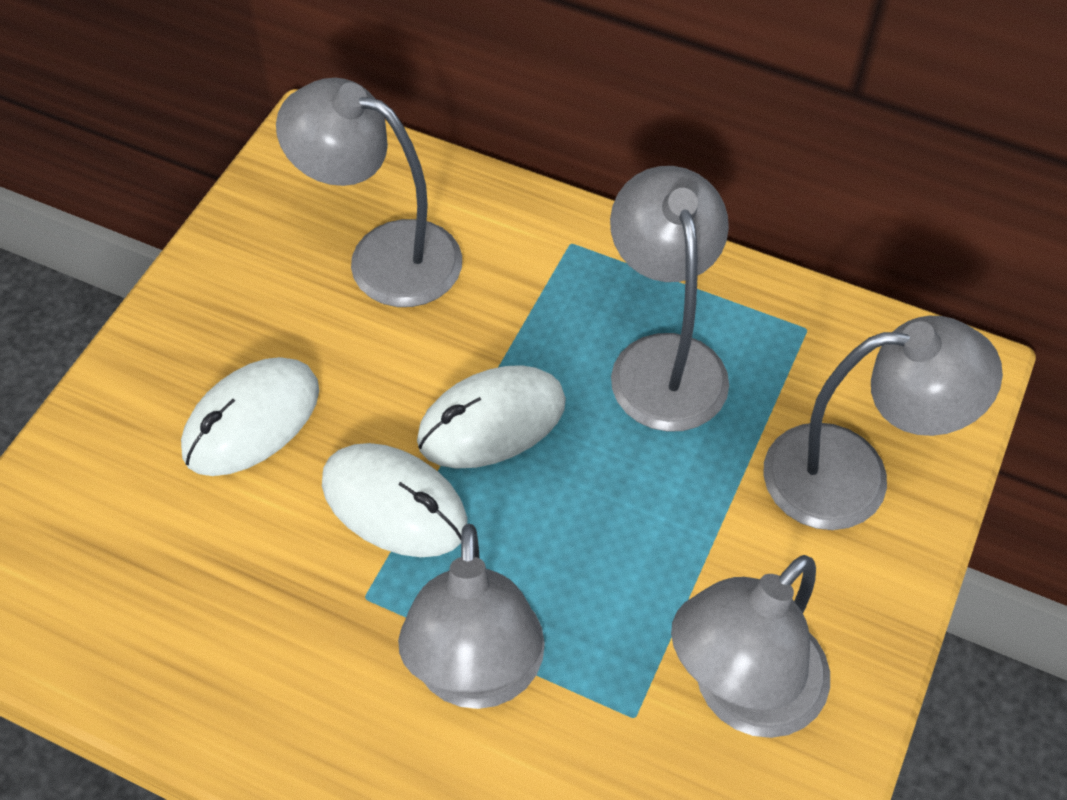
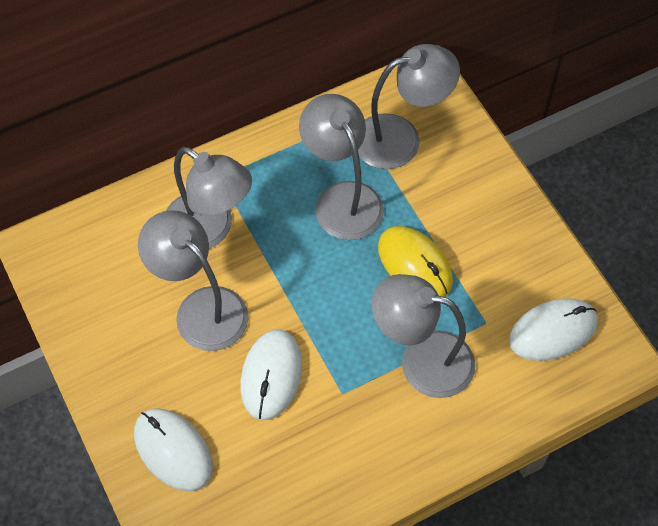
yellow mouse: none = 0 -> [378,226,453,297] = 1

